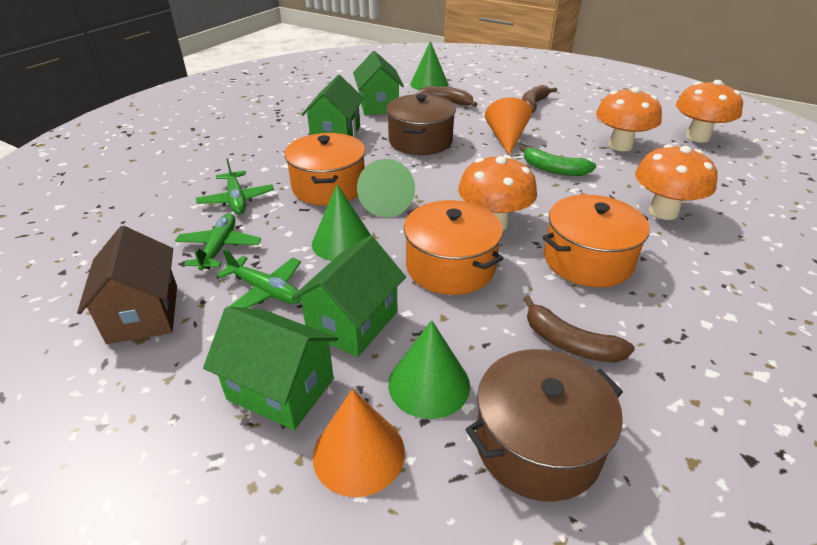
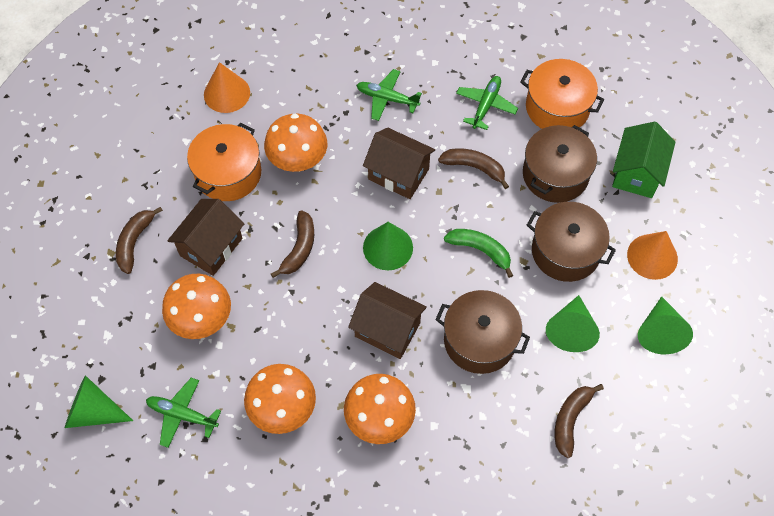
brown banana: [416,86,478,107] [522,85,557,113] [523,296,635,363] = 3 -> [116,207,163,274] [271,210,314,278] [438,148,509,189] [555,384,604,458] = 4
brown house: [77,226,177,344] = 1 -> [167,199,245,276] [348,282,427,359] [363,128,435,199] = 3
brown pot: [386,94,456,155] [465,349,623,502] = 2 -> [436,290,530,374] [523,125,597,203] [527,202,616,282] = 3
green house: [203,306,338,430] [291,236,406,357] [301,75,364,137] [353,51,404,115] = 4 -> [612,122,676,198] = 1
orange pot: [285,133,365,205] [404,200,504,295] [543,195,650,287] = 3 -> [187,123,261,201] [520,59,604,129] = 2

